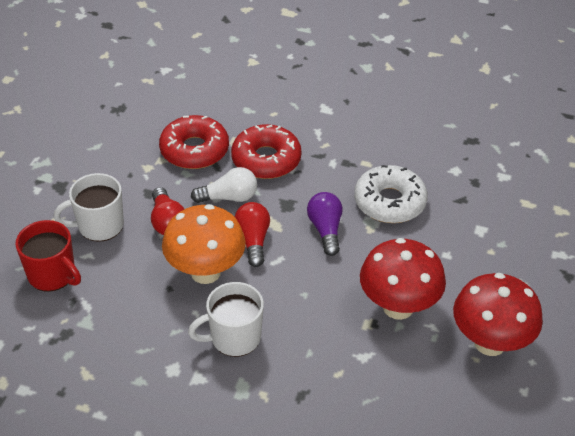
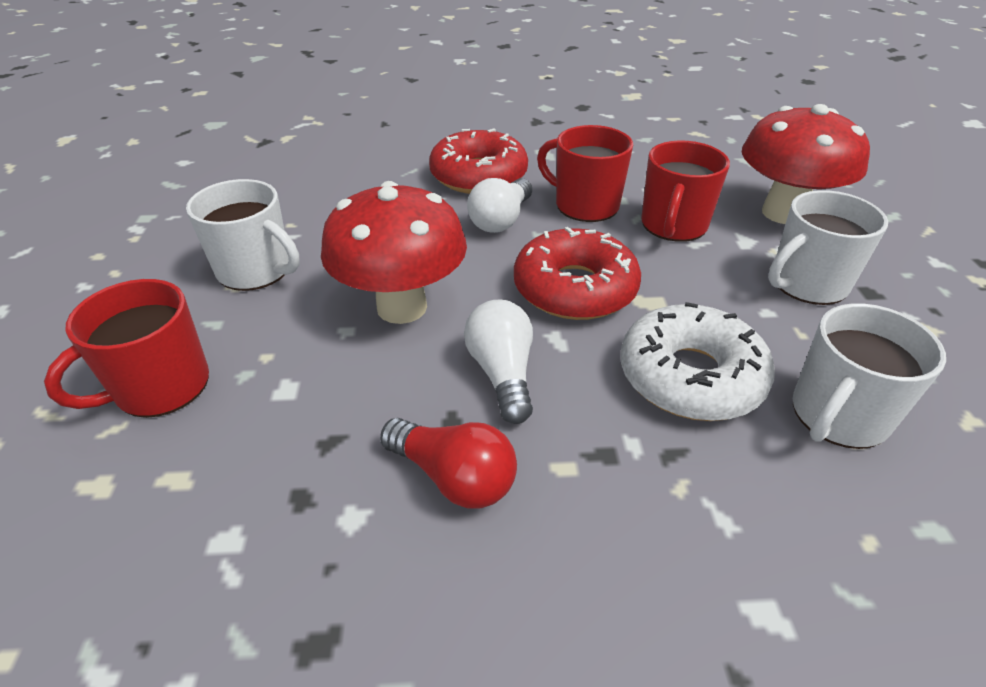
orange mushroom: [162,204,246,284] = 1 -> none = 0
purple light bulb: [307,192,343,256] = 1 -> none = 0
red light bulb: [151,187,184,235] [235,202,270,267] = 2 -> [380,418,517,509] = 1
red mug: [15,220,81,291] = 1 -> [44,279,209,418] [537,125,633,222] [641,141,730,242] = 3
white light bulb: [191,167,257,203] = 1 -> [464,300,533,424] [467,178,532,233] = 2
white mug: [54,173,124,242] [188,282,264,357] = 2 -> [186,179,300,291] [768,190,888,305] [793,303,946,449] = 3

